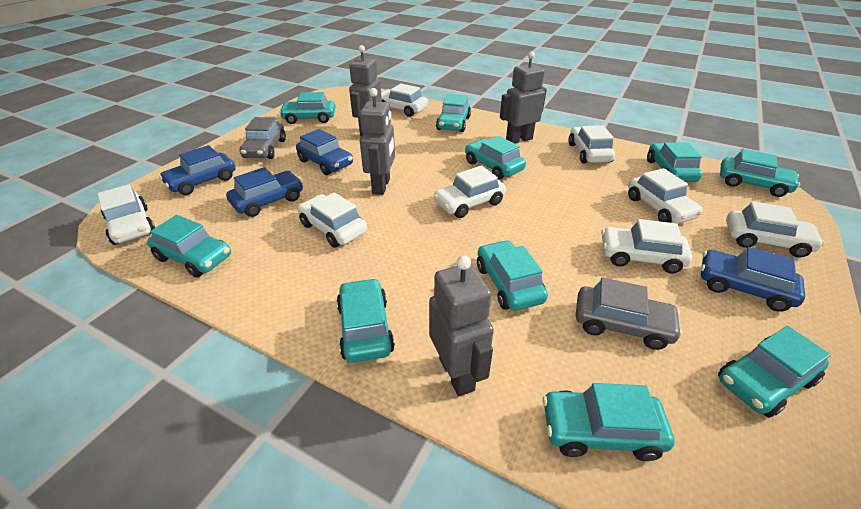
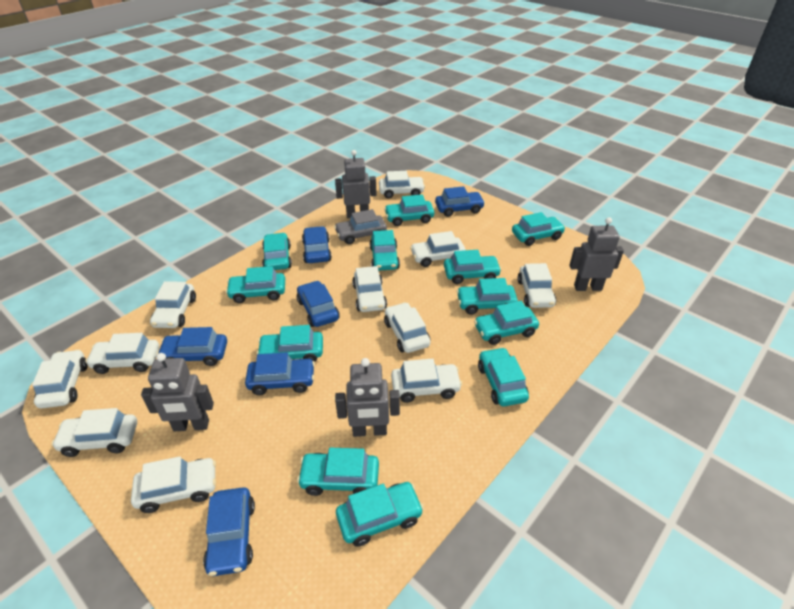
blue car: [159,145,235,195] [226,167,303,217] [296,129,353,175] [701,247,805,312] = 4 -> [157,327,227,366] [203,487,255,576] [245,353,315,395] [297,281,340,327] [302,226,332,263] [435,186,485,217] = 6
grey car: [240,117,286,159] [576,278,683,350] = 2 -> [334,209,387,244] = 1
turquoise car: [147,215,231,278] [279,92,335,124] [336,278,395,363] [436,94,471,132] [465,136,526,180] [477,240,548,311] [543,383,675,461] [647,143,702,182] [718,326,831,418] [720,149,801,197] = 10 -> [226,266,285,303] [257,325,323,362] [262,233,292,270] [297,448,379,496] [336,482,424,547] [370,230,400,271] [384,194,434,226] [444,250,502,284] [456,278,518,315] [474,301,539,345] [478,347,529,406] [512,212,566,246] = 12
white car: [97,184,155,245] [298,192,367,248] [381,83,428,117] [433,166,506,218] [569,125,615,163] [601,219,692,273] [628,168,703,224] [726,201,825,258] = 8 -> [32,349,88,409] [51,408,137,457] [85,333,159,374] [131,456,216,513] [150,281,196,328] [352,266,387,312] [379,171,425,198] [384,302,431,353] [391,359,462,403] [410,231,465,267] [517,263,556,308] = 11

